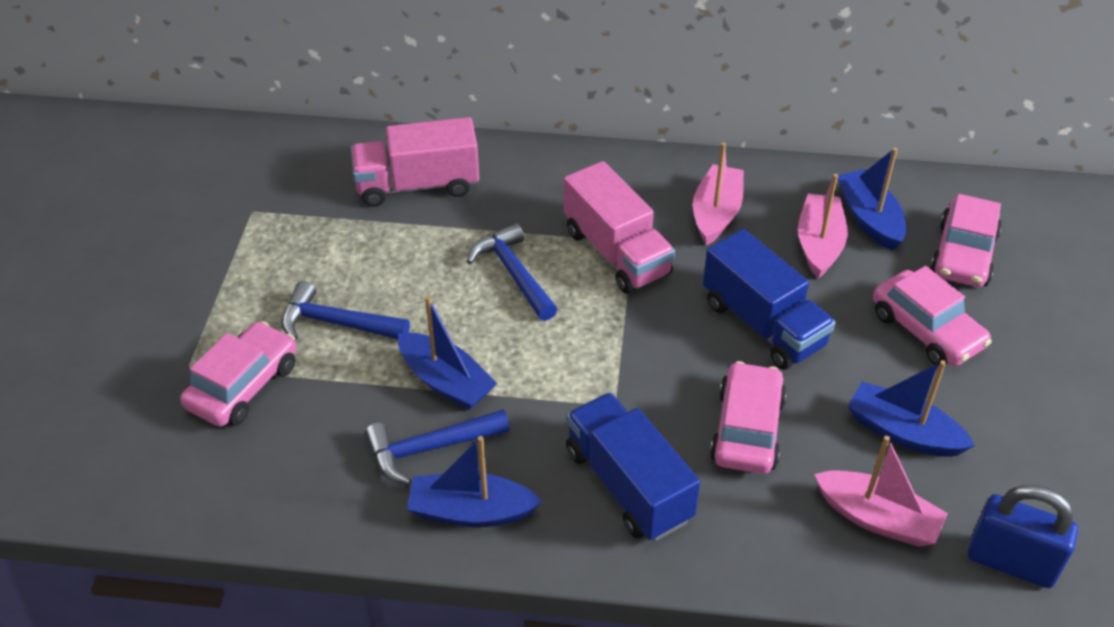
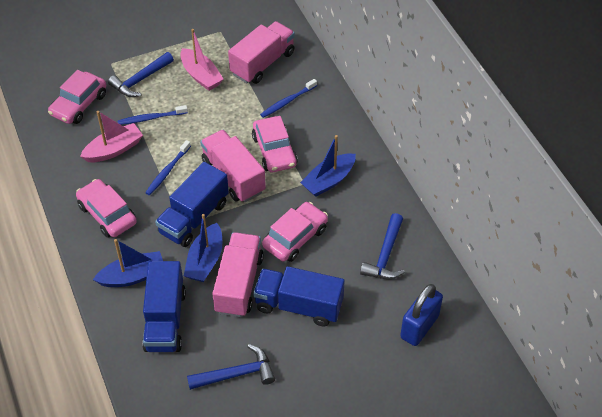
blue boat: [398,296,497,410] [407,436,542,527] [838,148,906,251] [848,360,975,457] = 4 -> [93,239,163,287] [184,214,222,282] [300,135,356,197] = 3
blue toothbrush: none = 0 -> [118,105,188,125] [145,140,191,195] [260,79,317,118] = 3
blue truck: [566,393,700,541] [703,229,836,370] = 2 -> [142,261,186,352] [155,162,229,247] [253,266,345,327] = 3
pink boat: [693,142,744,246] [798,174,848,278] [814,436,948,547] = 3 -> [80,111,143,162] [180,29,224,91] = 2
pink truck: [351,117,479,207] [564,161,675,294] = 2 -> [200,130,266,202] [212,232,264,317] [228,21,295,84] = 3

